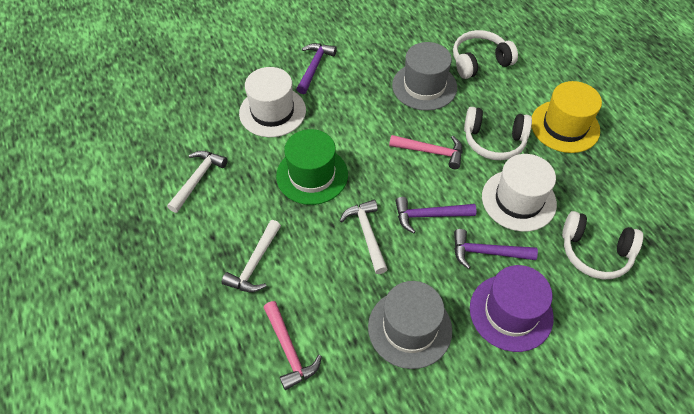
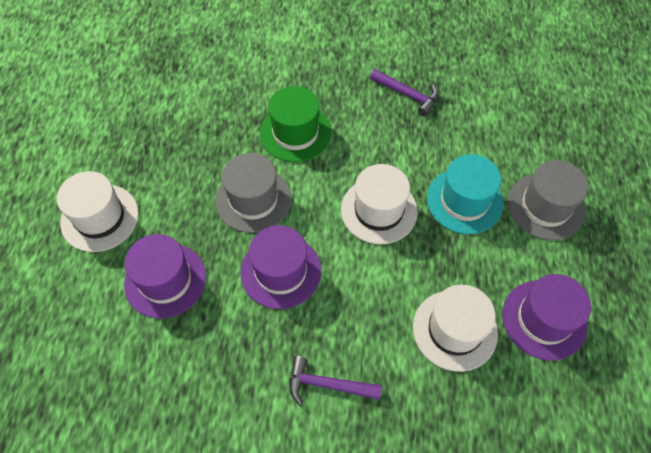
pink hammer: [263,301,322,390] [389,135,462,169] = 2 -> none = 0
purple hammer: [297,43,337,94] [395,197,476,233] [454,229,538,269] = 3 -> [289,356,382,406] [370,69,439,116] = 2
purple hat: [470,265,554,352] = 1 -> [124,234,206,319] [241,225,321,309] [502,274,591,361] = 3
turquoise hat: none = 0 -> [427,154,503,234] = 1
white hammer: [167,151,228,213] [222,220,281,292] [340,200,388,274] = 3 -> none = 0
white hat: [239,67,306,137] [482,154,557,232] = 2 -> [57,171,139,252] [341,164,418,244] [413,285,498,372] = 3
white headphones: [453,30,518,79] [464,107,532,160] [562,211,643,279] = 3 -> none = 0
yellow hat: [531,81,602,153] = 1 -> none = 0

